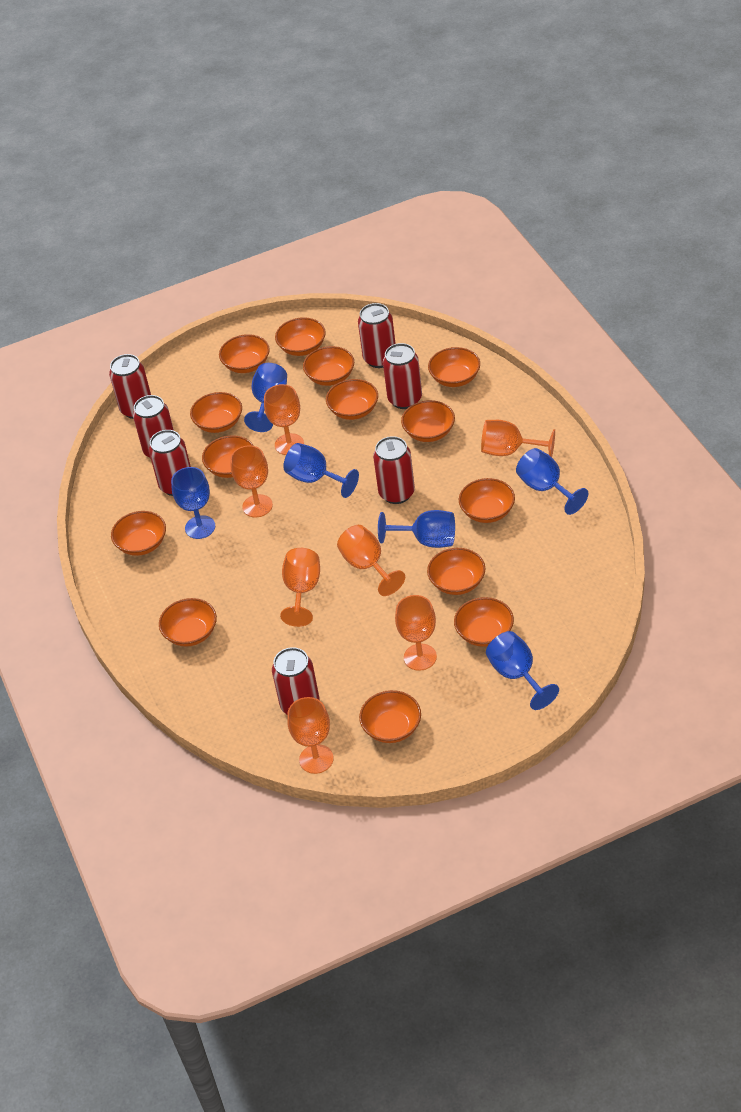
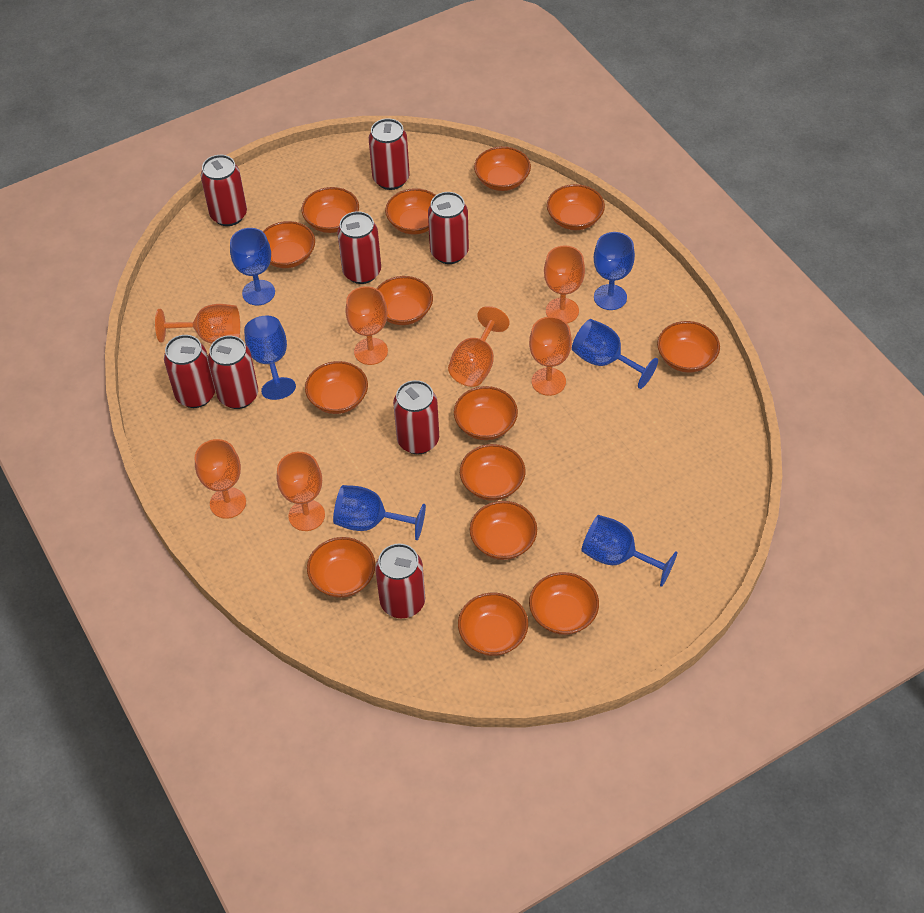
red can: [109,354,151,419] [133,395,174,459] [149,430,191,496] [272,647,319,715] [358,303,396,368] [373,436,415,504] [383,343,422,409] = 7 -> [164,335,215,408] [201,155,247,226] [208,335,258,409] [337,211,381,284] [369,118,410,190] [375,544,425,618] [393,380,439,454] [428,192,469,264] = 8

